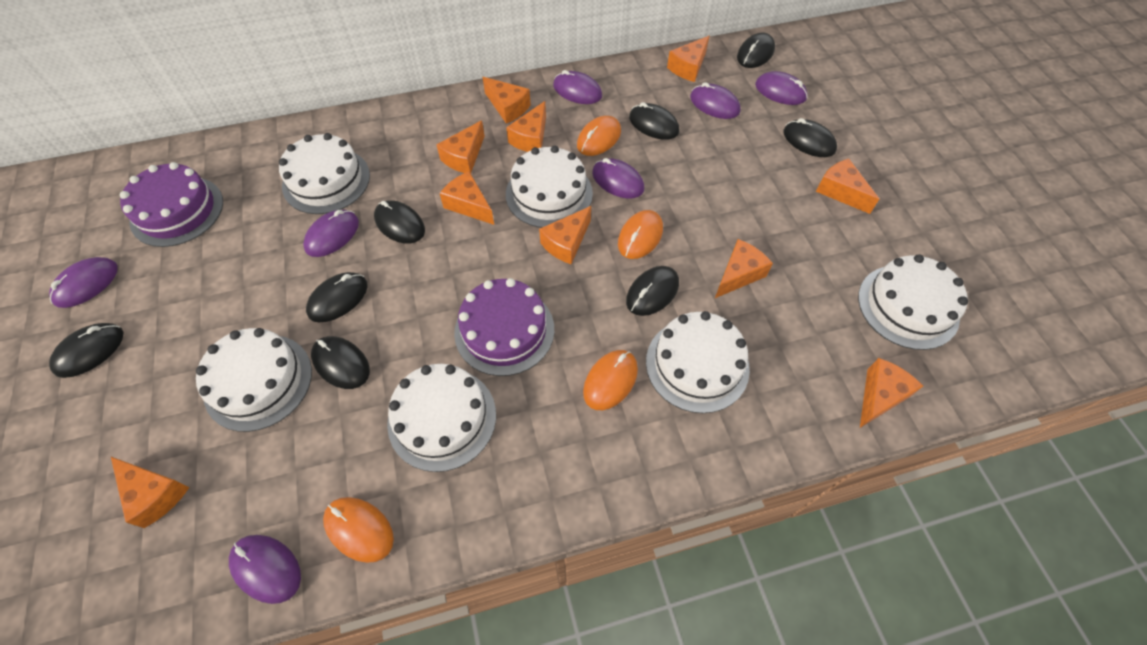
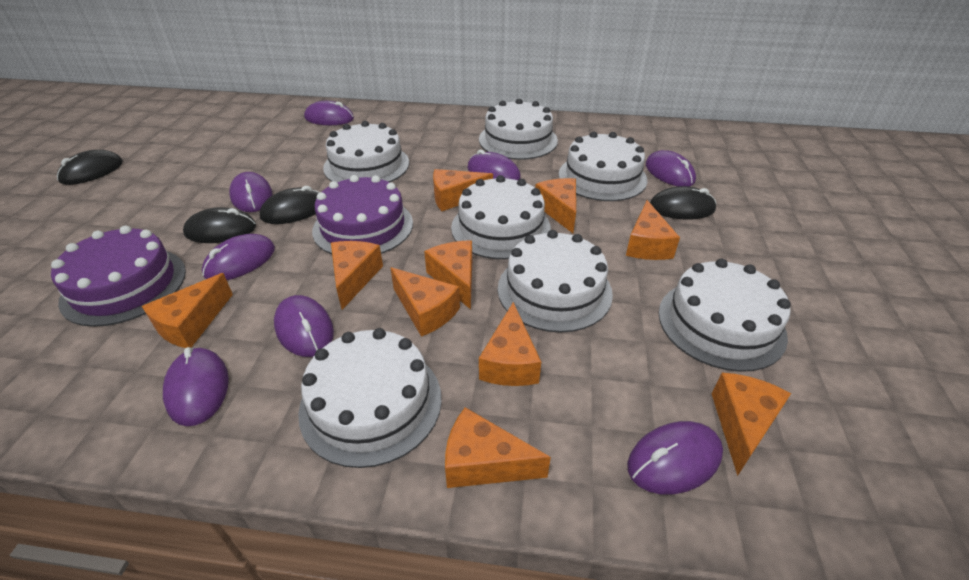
black mouse: [49,323,124,378] [306,272,368,323] [311,336,370,389] [374,200,425,244] [626,266,679,316] [629,102,679,140] [737,33,775,68] [783,118,837,157] = 8 -> [57,150,123,185] [183,207,256,243] [260,186,320,224] [650,186,716,220] = 4
orange mouse: [323,497,394,563] [577,116,621,156] [583,350,638,410] [618,210,663,259] = 4 -> none = 0
purple mouse: [49,257,118,308] [229,535,301,604] [303,210,359,257] [553,70,602,104] [592,158,644,198] [690,82,741,119] [755,71,808,105] = 7 -> [163,347,229,426] [202,234,275,280] [229,172,272,212] [274,295,334,357] [304,101,354,125] [467,150,521,180] [627,421,723,494] [646,150,696,187] = 8
white cake: [196,328,312,432] [279,133,370,214] [387,364,496,472] [506,146,593,228] [646,311,750,413] [858,254,968,350] = 6 -> [298,328,442,468] [323,121,409,182] [451,175,551,259] [479,99,558,160] [498,230,613,332] [559,132,647,201] [658,259,791,372] = 7

